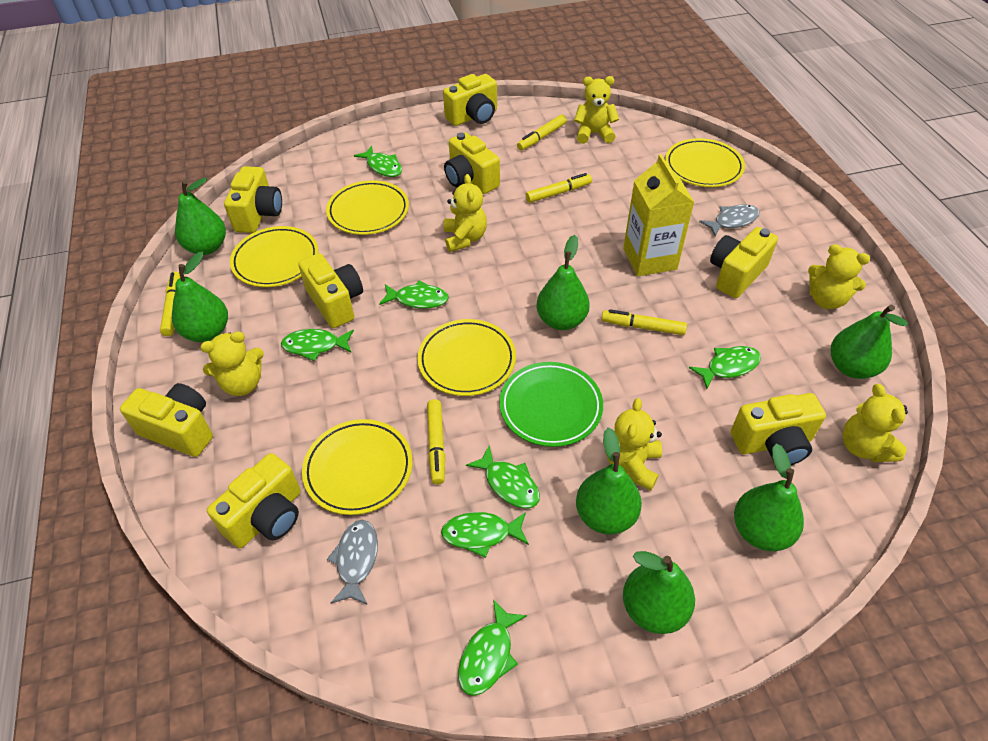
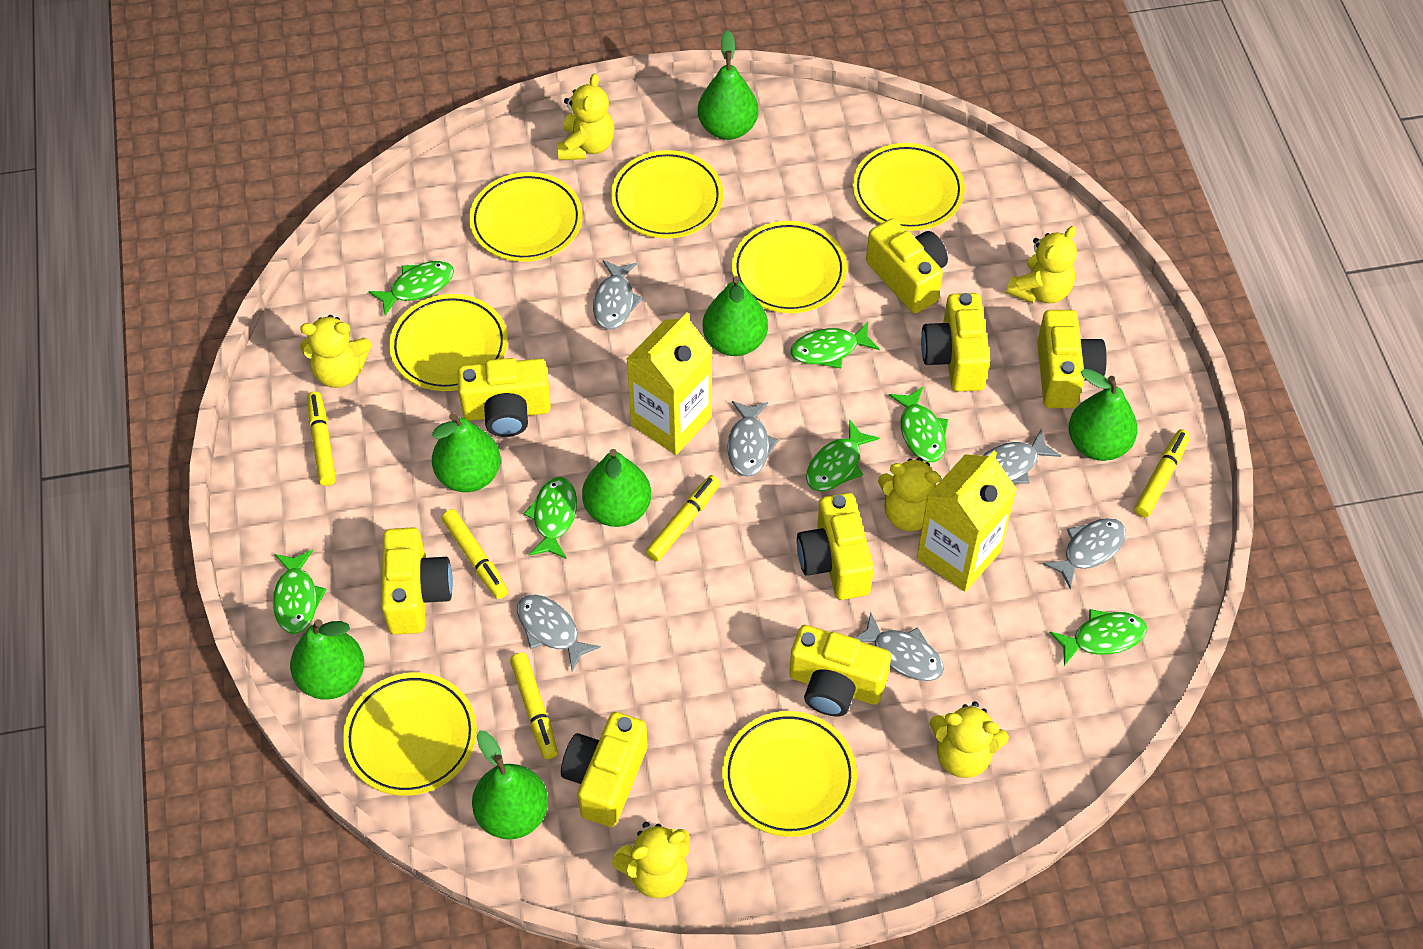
green plate: [499,362,603,447] = 1 -> none = 0
grey fish: [327,520,378,605] [699,204,759,236] = 2 -> [517,595,601,671] [593,260,643,330] [727,401,779,477] [854,613,944,681] [982,429,1061,484] [1043,518,1126,589] = 6
yellow carton: [623,154,694,276] = 1 -> [627,313,713,455] [917,451,1017,592] = 2
yellow plate: [230,226,319,287] [302,419,413,515] [326,180,409,235] [417,319,516,396] [665,138,745,187] = 5 -> [343,673,477,796] [389,294,508,391] [469,172,583,262] [611,150,723,239] [722,711,857,837] [732,221,847,313] [852,143,965,231] = 7

